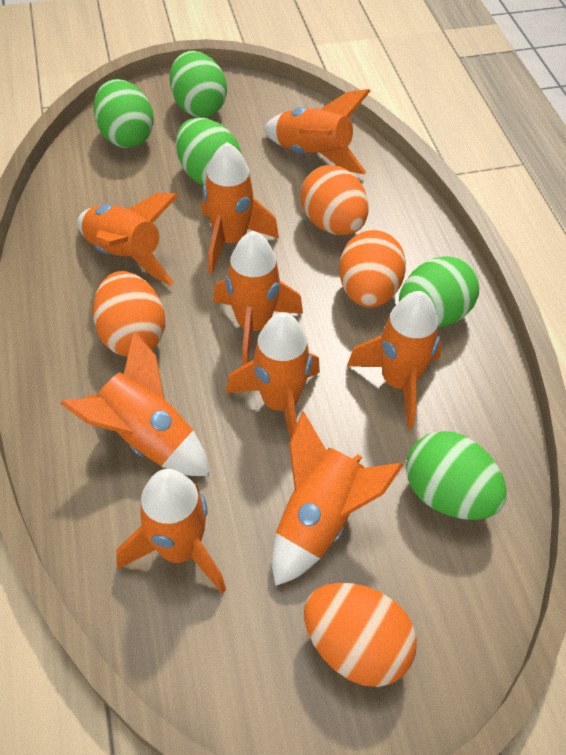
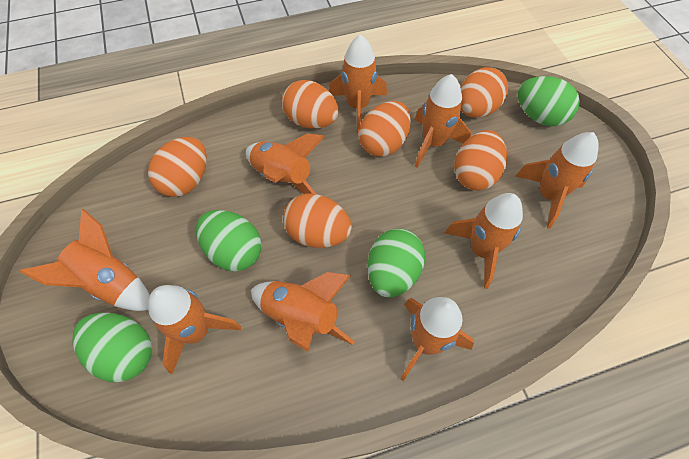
green egg: [93,79,154,148] [170,51,227,118] [176,118,241,185] [399,256,480,328] [406,431,507,520] = 5 -> [72,313,152,382] [196,210,261,271] [367,228,425,297] [518,76,580,126] = 4
orange egg: [93,271,165,357] [301,165,369,235] [304,583,417,687] [339,230,406,307] = 4 -> [148,137,207,197] [282,80,338,129] [283,193,352,248] [359,101,411,157] [454,130,507,191] [460,67,508,118] = 6

